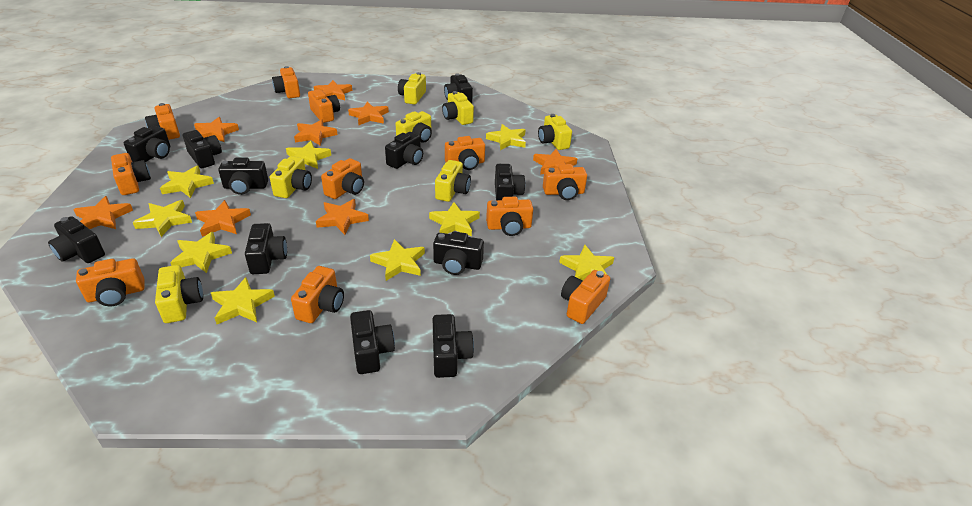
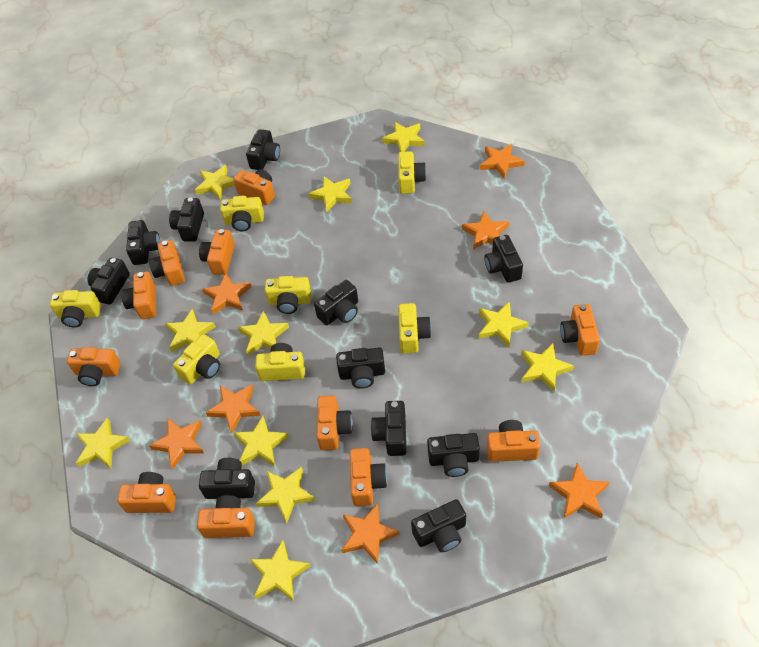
orange star: [73,196,133,229] [194,117,239,142] [195,200,251,237] [294,119,338,145] [314,80,352,100] [316,199,369,235] [348,102,389,125] [533,149,577,175] = 8 -> [149,418,204,470] [202,273,251,314] [206,385,261,433] [341,503,400,564] [462,211,509,250] [480,144,525,179] [549,463,610,519] = 7
yellow star: [133,200,192,237] [160,166,214,198] [170,232,232,273] [211,277,275,324] [286,141,331,169] [370,239,425,281] [429,202,480,236] [486,124,526,150] [559,245,614,280] = 9 -> [76,418,130,468] [165,309,216,352] [195,165,235,200] [234,416,289,466] [238,310,289,355] [250,540,311,601] [256,467,315,523] [308,176,352,212] [382,122,425,152] [479,301,529,347] [521,343,574,392] = 11

